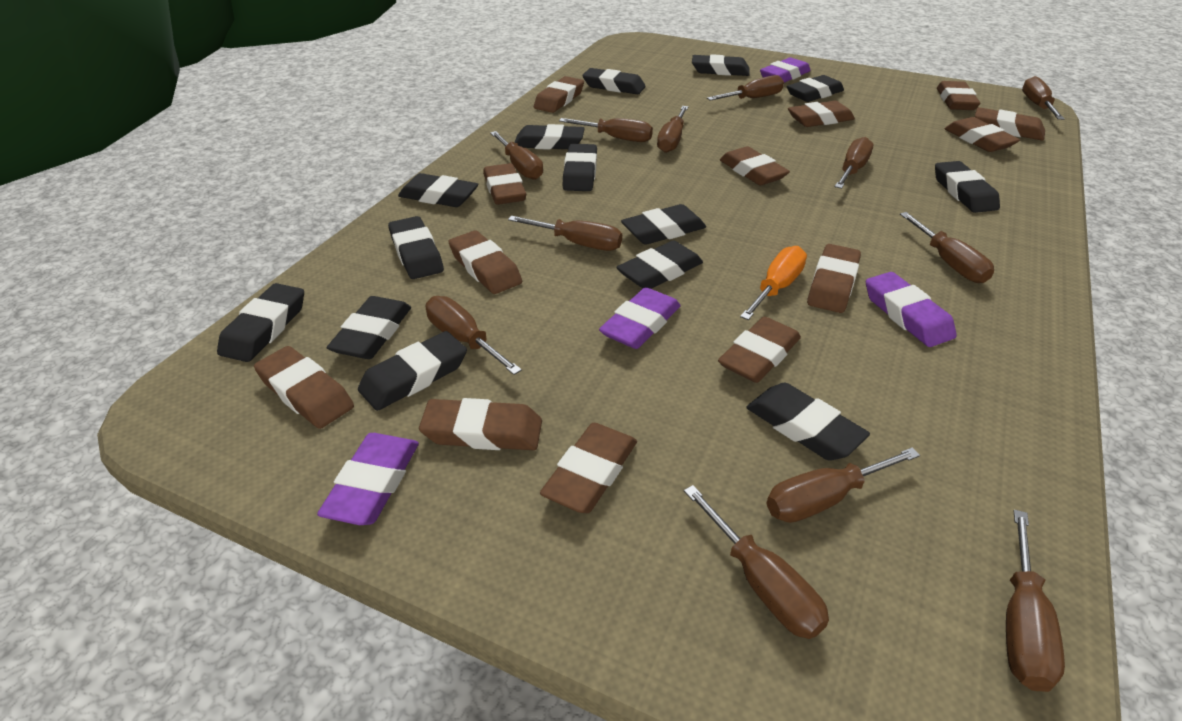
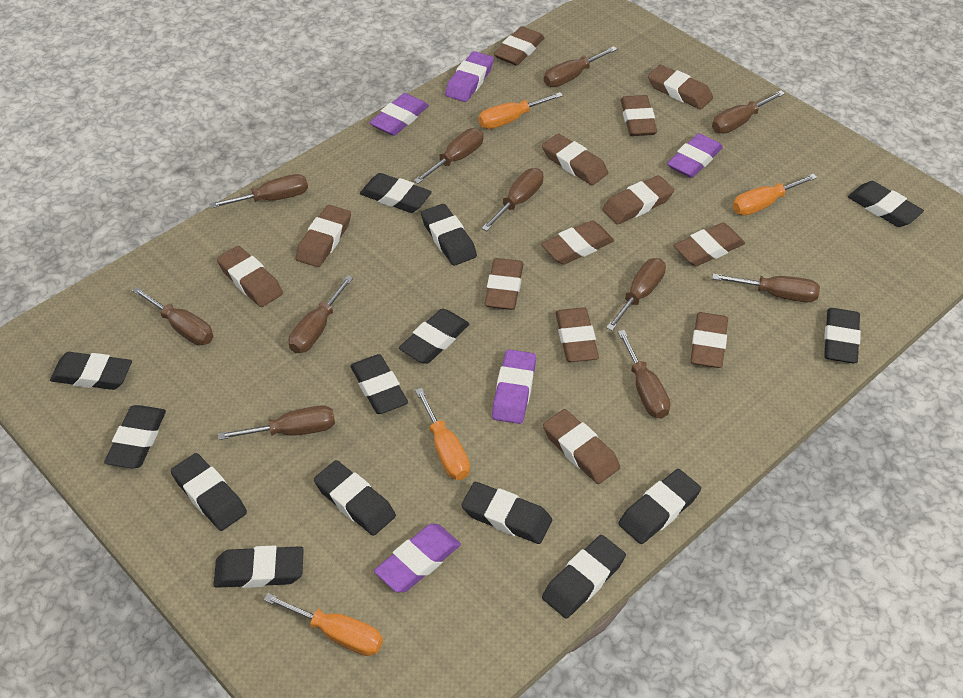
brown screwdriver: [426,296,522,375] [490,131,543,180] [508,216,622,251] [559,118,653,142] [657,106,688,153] [684,485,829,639] [707,75,784,101] [766,447,920,523] [835,137,873,189] [900,212,994,283] [1006,510,1065,692] [1022,76,1064,120] = 12 -> [132,287,213,345] [209,174,308,208] [218,405,335,440] [289,275,353,353] [413,128,484,184] [481,168,544,231] [544,46,617,87] [606,258,666,331] [618,330,670,418] [712,90,785,134] [712,274,820,302] = 11
orange screwdriver: [740,246,807,320] = 1 -> [263,593,383,656] [415,388,470,480] [478,92,563,129] [733,173,818,215] = 4
purple eraser: [317,433,419,525] [599,287,680,349] [760,58,811,83] [866,272,957,347] = 4 -> [370,93,429,136] [374,524,461,592] [445,51,494,102] [492,349,536,424] [667,133,723,178] = 5

